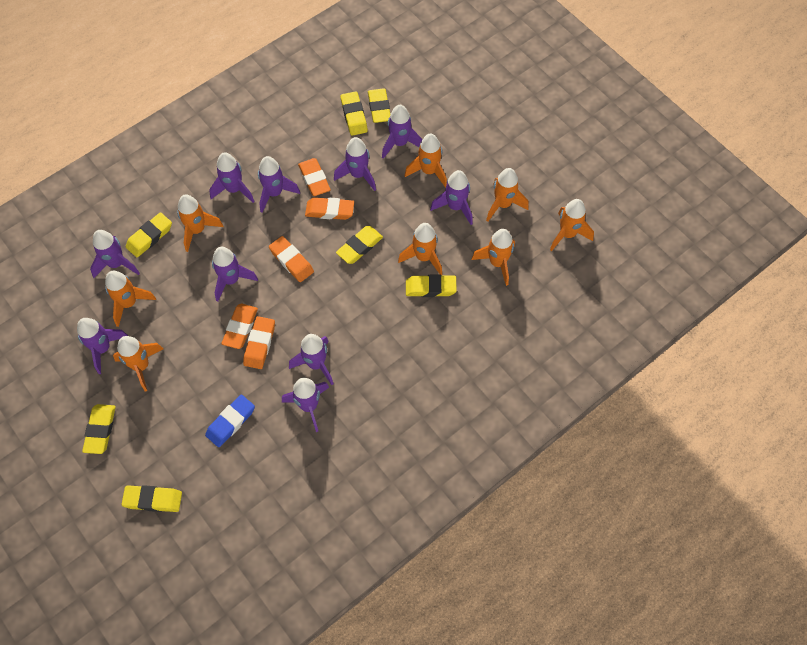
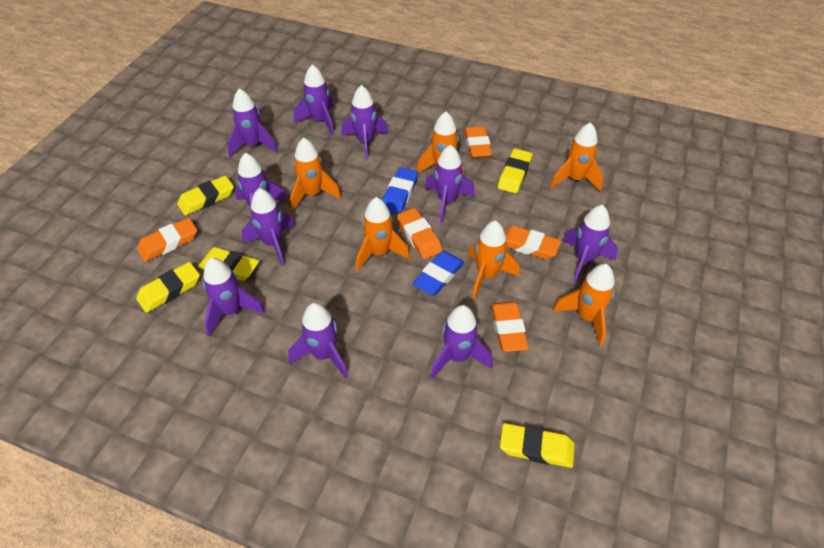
blue eraser: [205,395,255,447] = 1 -> [382,167,418,214] [412,251,464,296] = 2
orange rocket: [105,271,156,327] [113,336,163,392] [177,194,223,252] [398,223,442,275] [404,134,447,188] [472,229,515,286] [486,168,529,222] [550,199,594,251] = 8 -> [290,137,341,211] [356,197,410,271] [416,111,464,175] [468,220,520,299] [550,122,603,192] [553,264,615,346] = 6
yellow eraser: [82,404,116,454] [122,485,182,512] [126,212,172,257] [336,226,383,264] [341,91,368,136] [368,88,390,123] [406,274,457,297] = 7 -> [136,262,200,313] [177,176,234,215] [198,247,259,281] [498,148,532,193] [500,423,575,468] = 5

